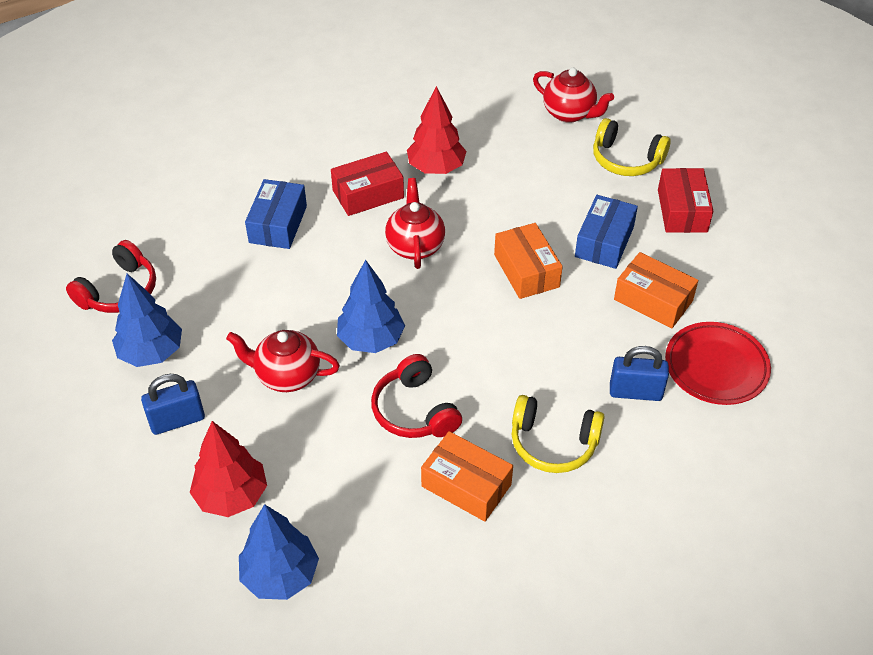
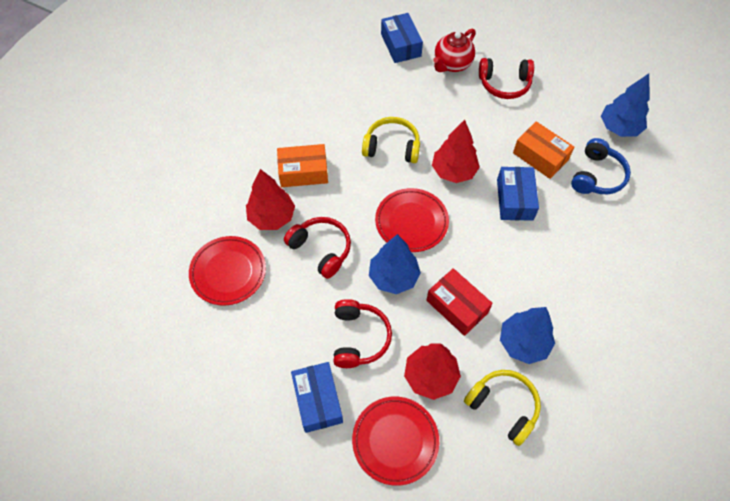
blue box: [245,179,307,249] [575,195,638,269] = 2 -> [291,362,343,433] [381,13,423,63] [497,167,539,221] = 3
blue headphones: none = 0 -> [571,138,631,194] = 1
blue padlock: [141,374,205,435] [610,346,669,401] = 2 -> none = 0
orange box: [421,431,513,522] [494,223,563,299] [614,252,698,328] = 3 -> [277,144,328,187] [513,121,575,179] = 2
red box: [331,152,404,216] [658,168,714,233] = 2 -> [426,268,493,336] = 1
red headphones: [66,240,156,313] [371,354,462,438] = 2 -> [284,217,351,279] [333,299,392,368] [479,58,534,99] = 3
red plate: [665,322,771,405] = 1 -> [189,236,266,305] [352,397,439,486] [375,188,449,252] = 3
red teapot: [226,330,340,392] [385,178,445,269] [533,68,614,123] = 3 -> [433,29,476,72] = 1
red tree: [190,421,267,517] [407,86,467,174] = 2 -> [246,169,295,230] [404,344,461,400] [432,120,480,183] = 3

